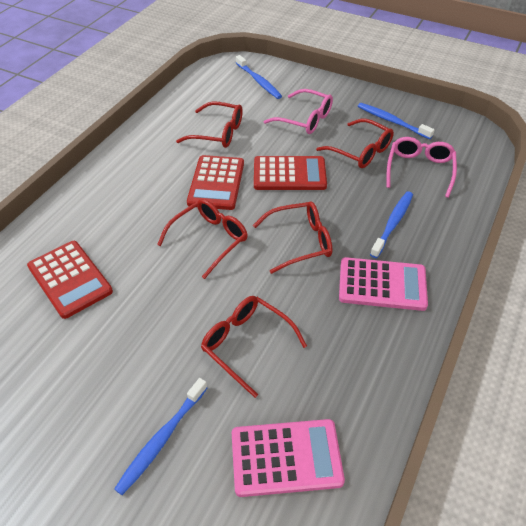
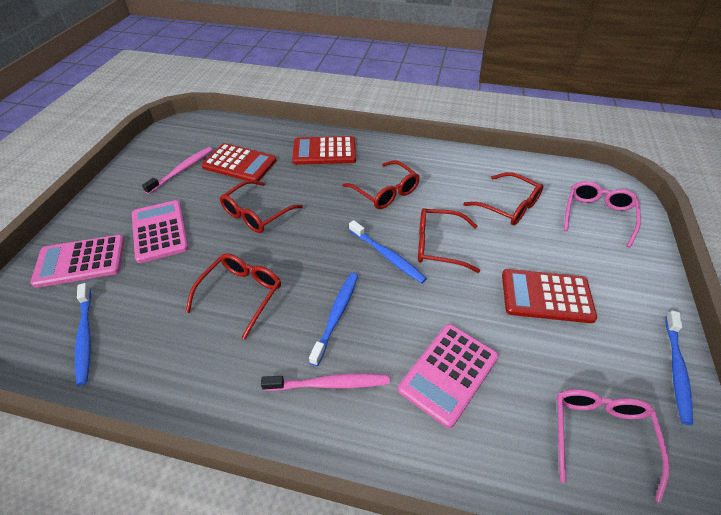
pink calculator: [232,419,345,497] [339,257,428,311] = 2 -> [30,235,125,288] [132,200,189,263] [398,324,499,428] = 3
pink toothbrush: none = 0 -> [142,147,213,194] [261,374,390,391] = 2

